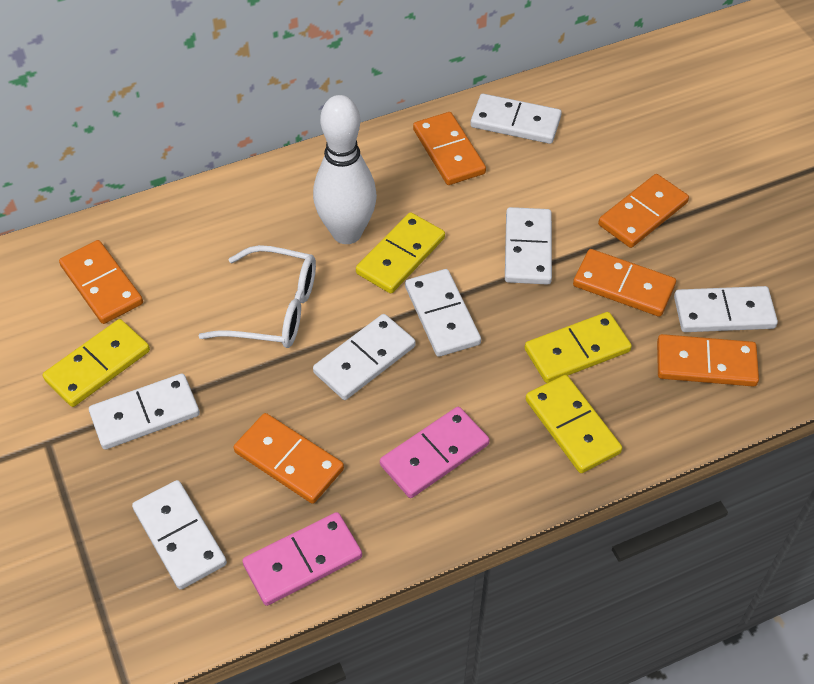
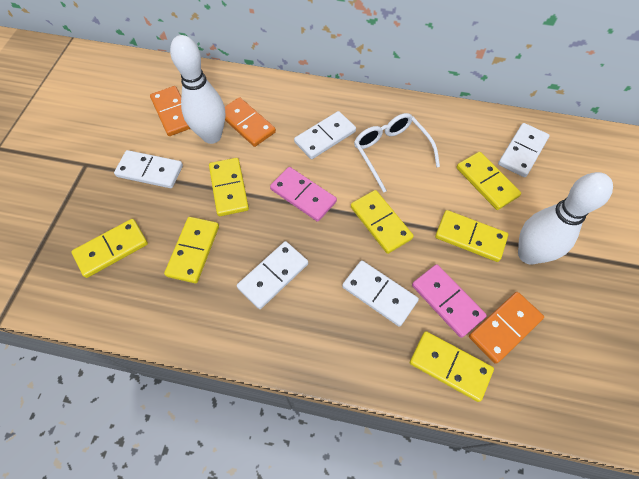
orange domino: [59,240,143,324] [233,413,344,504] [413,112,486,185] [573,249,676,317] [598,174,689,248] [657,334,759,387] = 6 -> [150,86,191,136] [225,97,276,147] [469,292,544,364] = 3
white bowling pin: [313,95,377,244] = 1 -> [170,35,226,144] [518,172,613,265] = 2
white domino: [89,373,200,450] [132,480,227,590] [313,314,415,400] [405,269,481,357] [470,94,562,144] [505,207,552,285] [674,286,778,332] = 7 -> [114,150,183,188] [237,241,308,309] [294,111,356,159] [342,261,419,327] [498,123,549,177] = 5
yellow domino: [43,319,150,407] [356,212,445,293] [525,312,632,383] [526,375,622,473] = 4 -> [71,219,148,278] [164,217,219,283] [209,158,249,216] [351,190,414,254] [410,331,494,402] [435,210,508,262] [457,152,521,210] = 7

